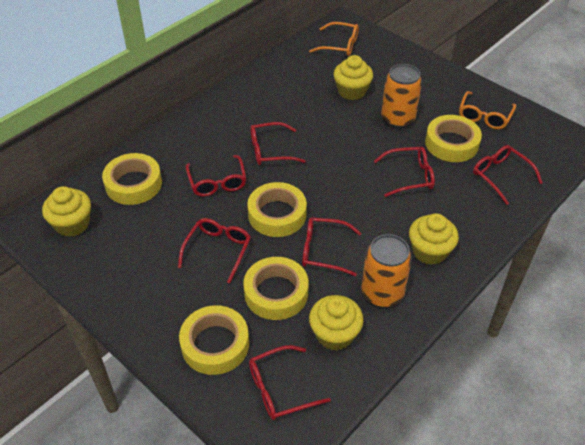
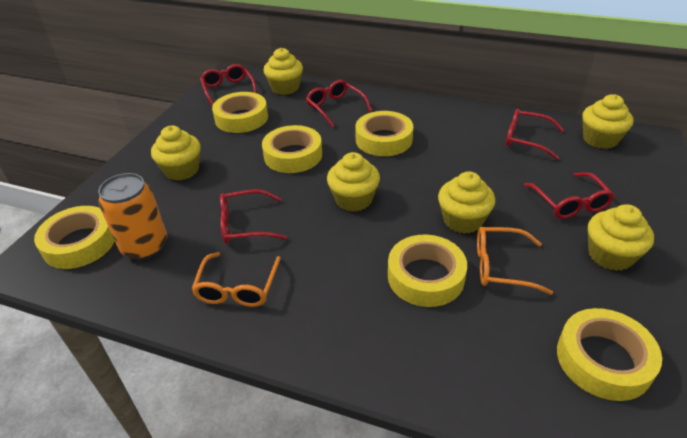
orange can: [362,234,412,307] [381,64,422,128] = 2 -> [98,173,167,260] = 1
red glasses: [178,218,251,283] [186,155,246,196] [249,345,331,420] [250,122,305,165] [302,218,361,276] [374,147,435,197] [473,145,543,205] = 7 -> [200,64,257,106] [220,189,287,244] [306,80,372,127] [506,109,565,160] [524,172,615,219] = 5
yellow cupcake: [42,186,91,237] [309,295,364,350] [333,55,373,100] [409,213,459,265] = 4 -> [151,125,201,181] [263,48,303,95] [327,152,380,212] [438,172,495,234] [582,94,634,149] [588,204,654,271] = 6
yellow tape: [102,153,162,205] [179,305,249,375] [243,257,309,320] [247,182,307,237] [425,115,482,162] = 5 -> [34,206,115,269] [212,92,268,133] [262,125,322,173] [355,111,413,156] [388,235,467,307] [557,308,662,401] = 6

